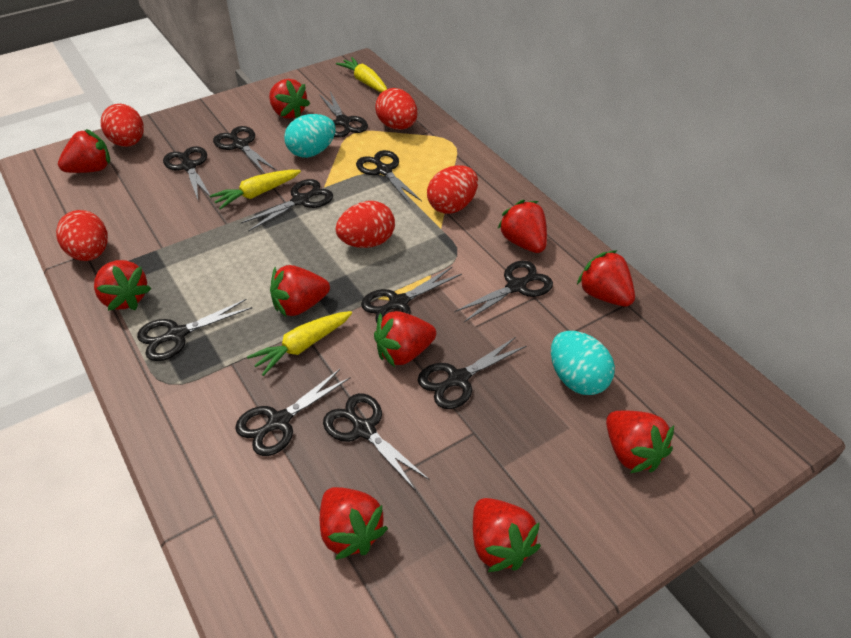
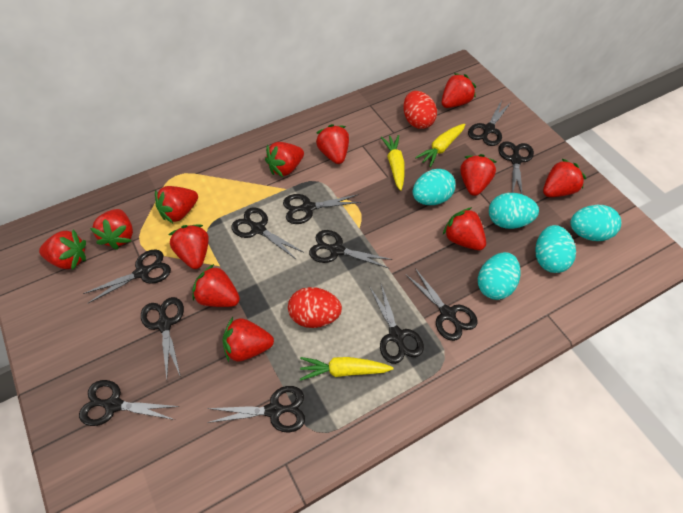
red egg: [56,210,108,261] [101,104,144,147] [336,201,395,248] [375,88,417,130] [427,165,478,214] = 5 -> [288,287,342,328] [403,91,437,129] = 2
red strawberry: [58,129,110,173] [94,260,151,311] [269,79,310,119] [270,265,330,317] [320,487,388,560] [374,311,436,367] [473,498,541,572] [497,200,547,253] [577,250,635,307] [606,411,674,473] = 10 -> [39,229,86,270] [90,209,133,250] [155,186,198,223] [168,224,209,269] [192,264,240,307] [223,317,274,362] [265,142,304,177] [316,124,349,164] [442,73,476,108] [443,207,486,250] [460,154,496,196] [543,159,586,197] = 12
turquoise egg: [284,114,335,158] [551,331,615,395] = 2 -> [413,169,456,205] [478,252,520,300] [489,193,539,229] [535,225,576,273] [570,205,621,241] = 5

